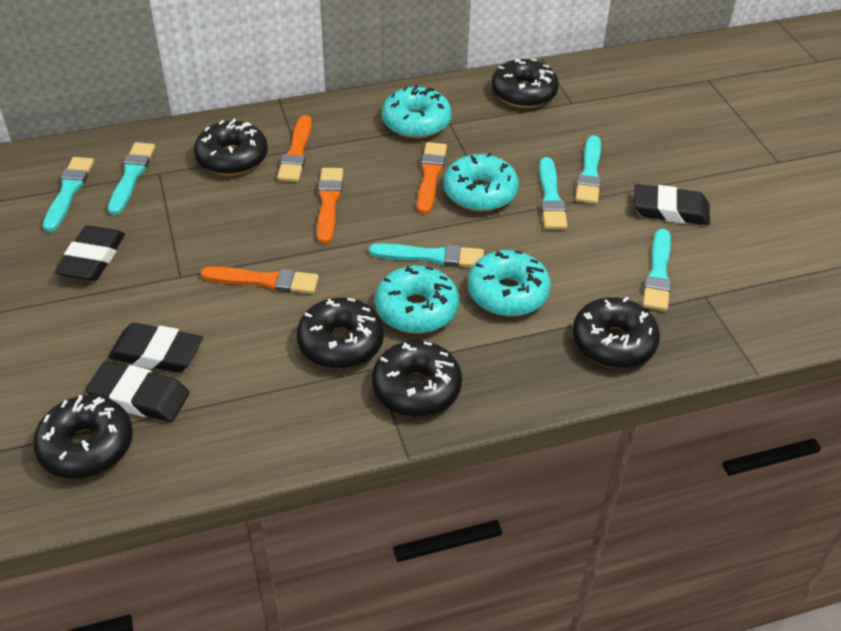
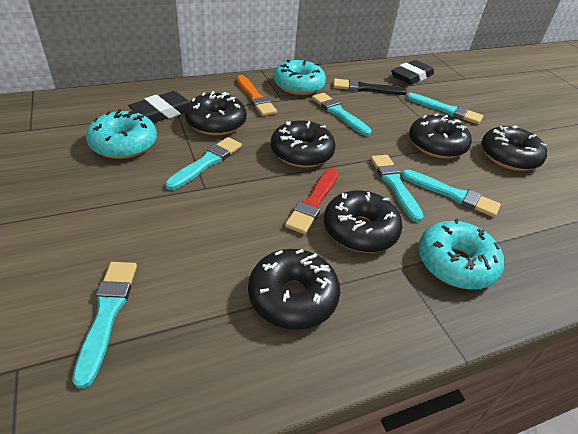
black brush: none = 0 -> [333,78,407,95] = 1
black eraser: [55,225,125,281] [85,361,190,422] [108,323,203,373] [634,184,710,225] = 4 -> [128,91,190,123] [391,60,434,85] = 2
orange brush: [201,266,319,294] [277,115,312,182] [317,168,343,244] [417,142,447,214] = 4 -> [237,75,277,116] = 1
red brush: none = 0 -> [285,168,338,234] = 1
turquoise donut: [375,266,459,334] [382,85,452,138] [444,153,519,211] [468,250,551,316] = 4 -> [86,109,157,159] [274,60,326,95] [418,219,504,289] = 3

